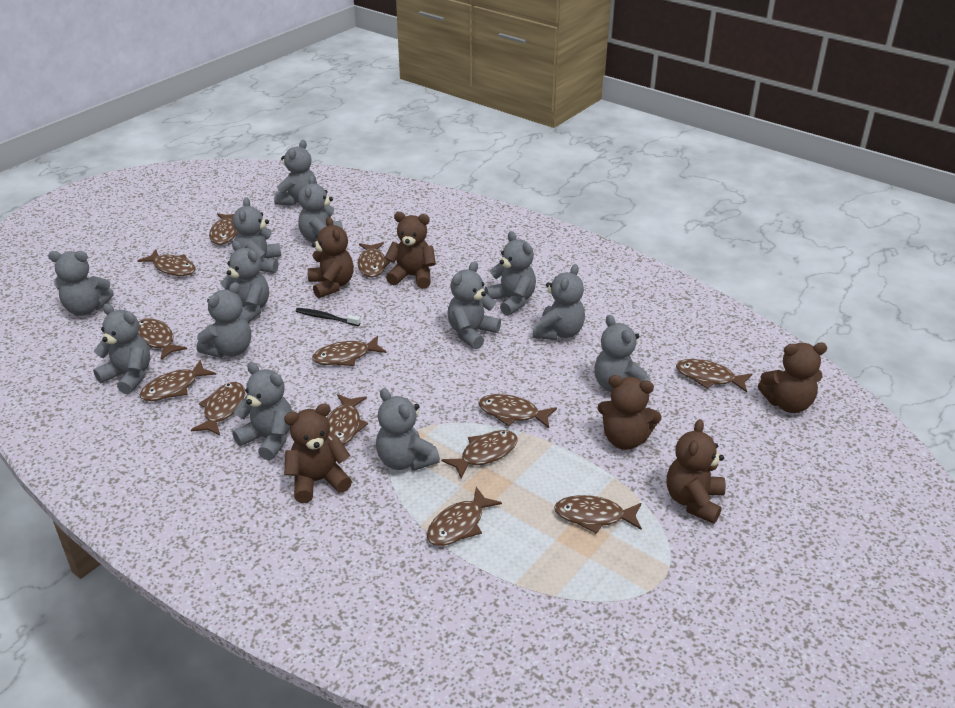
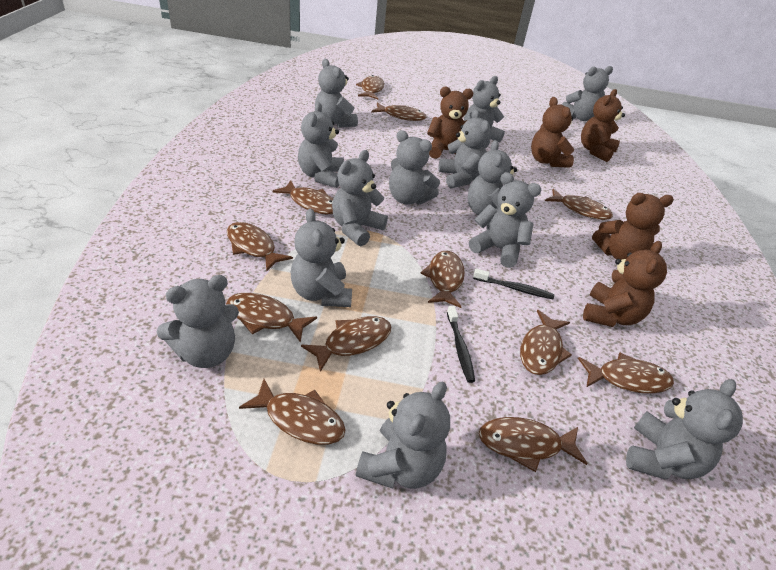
black toothbrush: [296,308,361,326] = 1 -> [447,306,475,383] [473,269,554,299] = 2
brown fish: [137,249,196,276] [138,318,187,360] [140,360,216,401] [191,382,245,436] [209,213,238,245] [312,336,386,366] [327,394,368,445] [358,242,390,278] [427,487,502,546] [441,430,518,479] [478,394,557,428] [554,495,642,534] [676,359,752,393] = 13 -> [226,293,317,343] [227,222,293,272] [239,379,346,445] [272,180,333,214] [301,316,392,372] [356,75,384,99] [371,102,427,121] [420,251,465,308] [479,417,588,472] [520,310,572,375] [545,188,613,220] [578,352,674,394] = 12
brown teddy bear: [284,403,352,503] [308,217,354,298] [384,212,436,289] [597,375,662,450] [667,419,726,524] [758,342,828,413] = 6 -> [427,87,473,159] [531,97,574,168] [581,89,625,162] [583,241,667,327] [592,193,674,260] = 5

